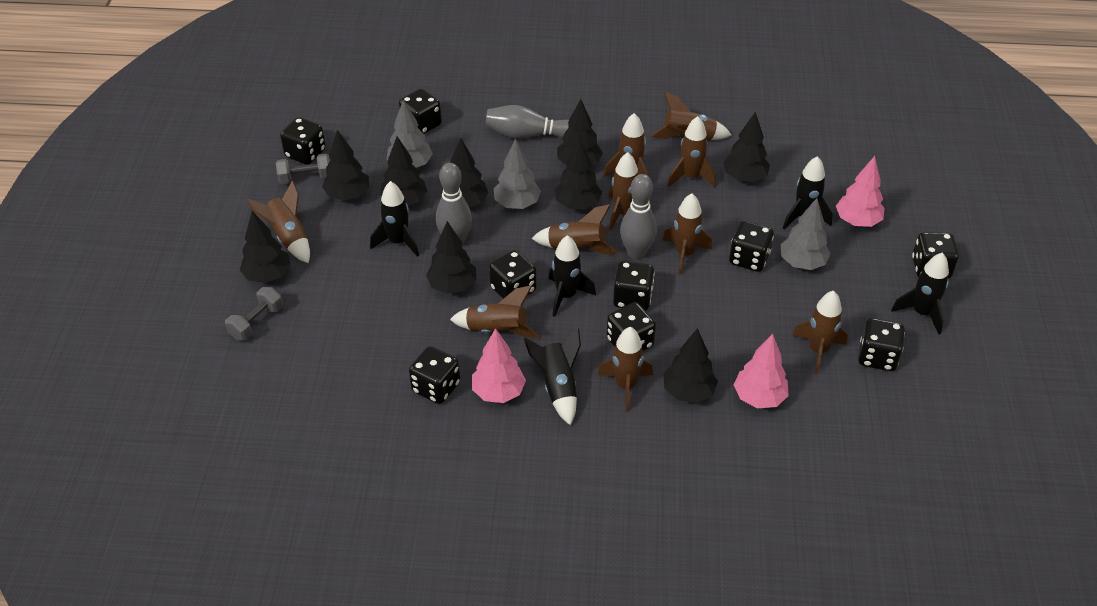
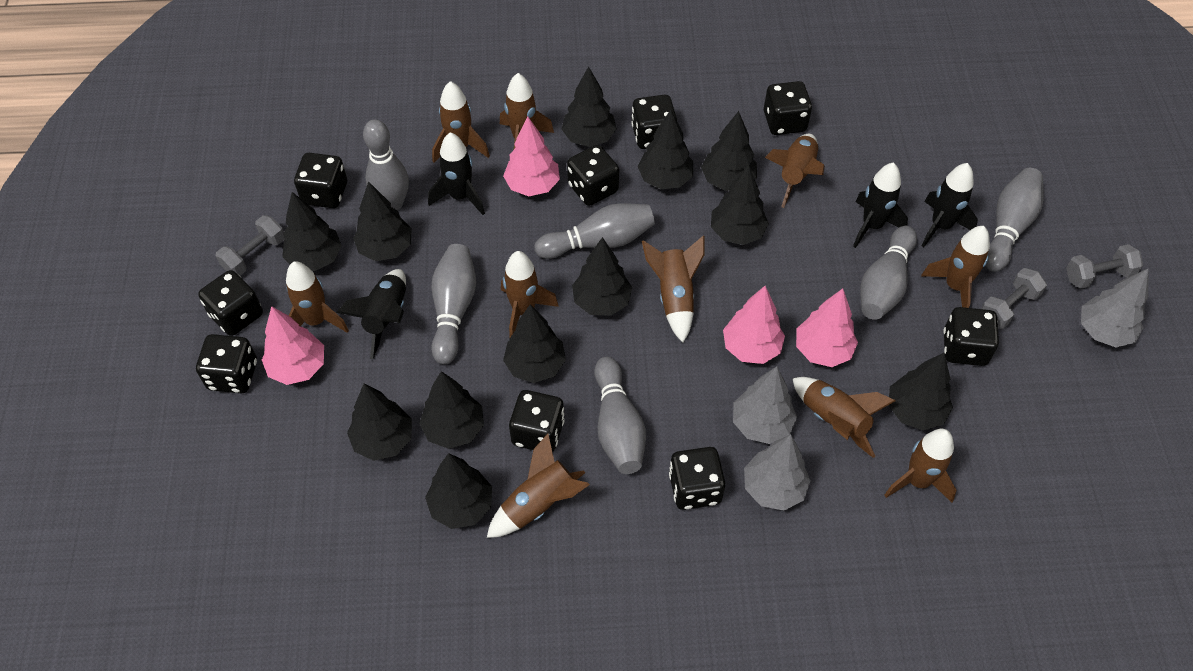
black rocket: [370,181,419,257] [524,328,581,425] [549,235,596,317] [783,156,833,230] [891,252,949,335] = 5 -> [336,269,406,359] [428,132,485,215] [853,162,908,248] [922,163,978,247] = 4
black tree: [240,211,291,283] [322,130,370,201] [380,136,428,205] [426,221,476,294] [441,138,489,207] [555,139,602,210] [557,99,603,166] [663,328,718,403] [723,112,770,182] = 9 -> [282,192,342,271] [347,383,412,461] [353,181,412,261] [419,371,484,449] [425,453,492,529] [503,304,566,383] [561,66,617,147] [572,237,632,316] [638,110,693,189] [701,111,757,191] [711,165,769,245] [888,353,953,431] = 12
grey bowling pin: [436,163,472,245] [485,105,569,139] [620,174,657,259] = 3 -> [363,119,409,210] [431,244,476,364] [535,203,655,259] [594,357,646,474] [861,226,917,320] [985,168,1044,272] = 6
grey dumbbell: [225,287,283,340] [276,154,330,184] = 2 -> [216,215,285,275] [981,268,1047,329] [1066,244,1143,289] = 3
pink tree: [472,328,526,403] [734,334,789,408] [836,156,884,227] = 3 -> [262,306,324,385] [503,116,560,196] [723,286,785,364] [796,289,858,367] = 4

